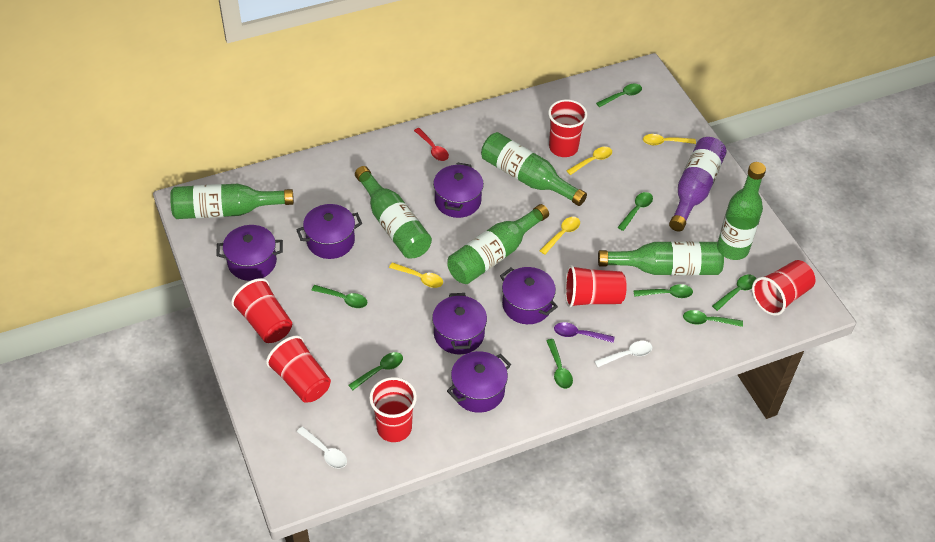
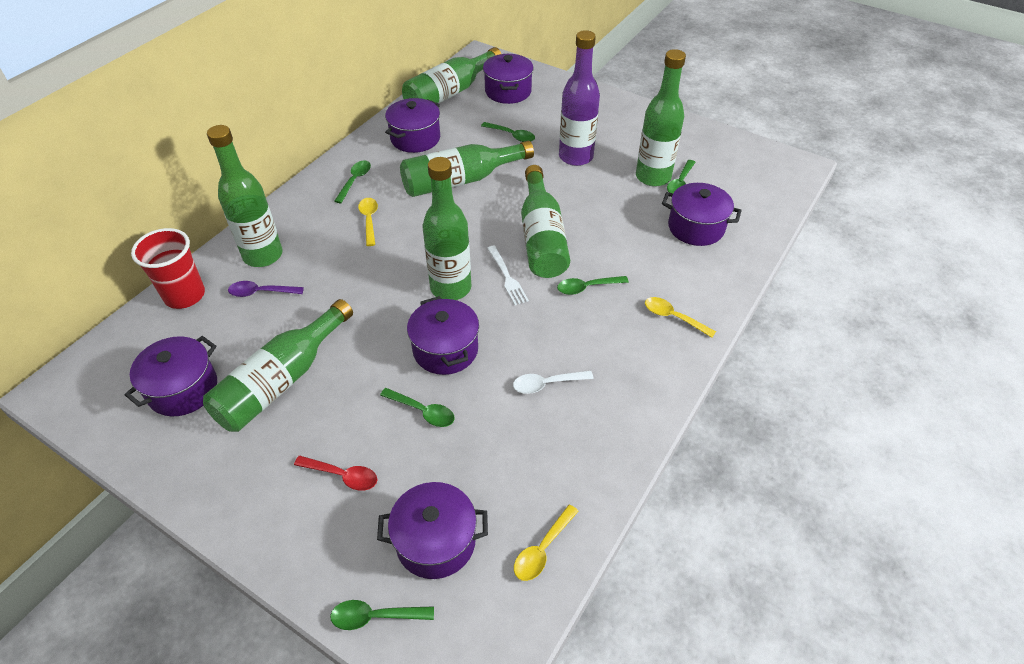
green bottle: [170,184,294,219] [355,166,432,259] [447,204,549,284] [481,132,587,206] [598,241,724,275] [718,162,766,260] = 6 -> [203,299,353,432] [207,125,283,267] [400,141,534,197] [402,47,501,103] [423,157,471,300] [521,165,570,278] [636,49,686,187] = 7
green spoon: [311,285,368,308] [349,352,403,390] [546,339,573,389] [596,84,642,107] [618,192,653,231] [633,284,693,298] [683,310,743,327] [712,274,756,311] = 8 -> [330,600,434,630] [334,160,371,203] [380,388,454,427] [481,122,535,142] [557,276,629,295] [667,160,696,193] = 6
red cup: [231,278,292,343] [266,335,331,403] [369,377,417,442] [548,100,587,157] [565,265,627,307] [752,260,815,316] = 6 -> [131,228,205,309] = 1
white fork: none = 0 -> [487,246,529,305] = 1
white spoon: [297,426,347,468] [594,341,652,367] = 2 -> [513,371,593,394] = 1
yellow spoon: [389,262,443,288] [540,217,580,255] [567,147,612,175] [643,134,696,145] = 4 -> [358,198,378,246] [514,504,579,581] [645,297,716,338] = 3

